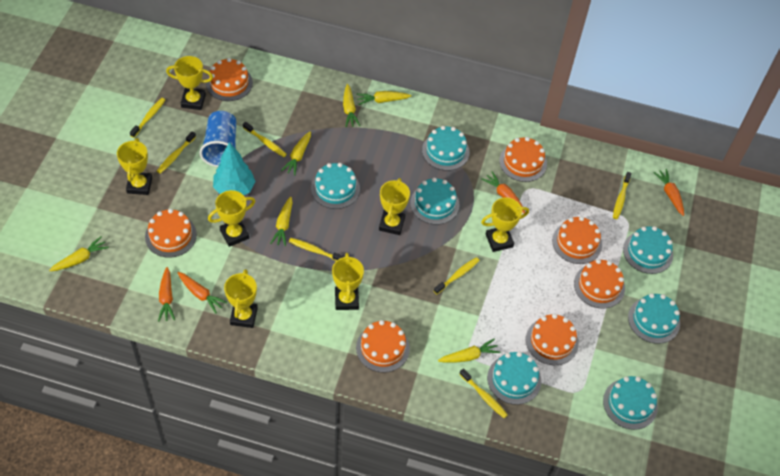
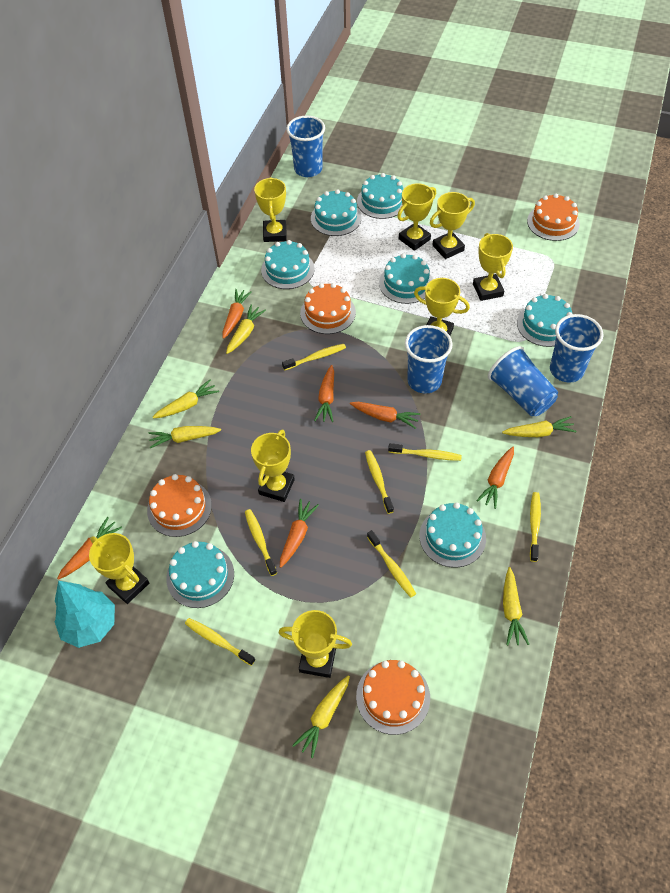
blue cup: [199,111,236,167] = 1 -> [286,115,325,177] [405,325,453,394] [488,346,558,416] [550,314,604,383] = 4
orange cake: [145,209,197,258] [206,58,253,101] [356,320,410,373] [499,137,547,182] [526,314,579,365] [552,216,602,264] [574,259,625,309] = 7 -> [147,474,212,537] [300,283,356,334] [356,660,430,735] [527,194,580,241] = 4
orange carrot: [158,267,175,322] [178,272,227,313] [481,171,525,213] [653,169,684,216] = 4 -> [57,517,122,580] [222,289,252,339] [280,499,319,568] [314,365,334,422] [350,402,421,429] [476,447,514,509] = 6
yellow trophy: [117,138,152,195] [166,56,213,110] [208,190,255,247] [224,269,258,328] [332,253,364,310] [379,178,410,235] [481,197,529,252] = 7 -> [89,533,149,604] [251,430,295,502] [254,177,287,242] [279,610,352,678] [397,183,436,251] [414,278,470,335] [430,192,475,259] [473,233,513,301] = 8

